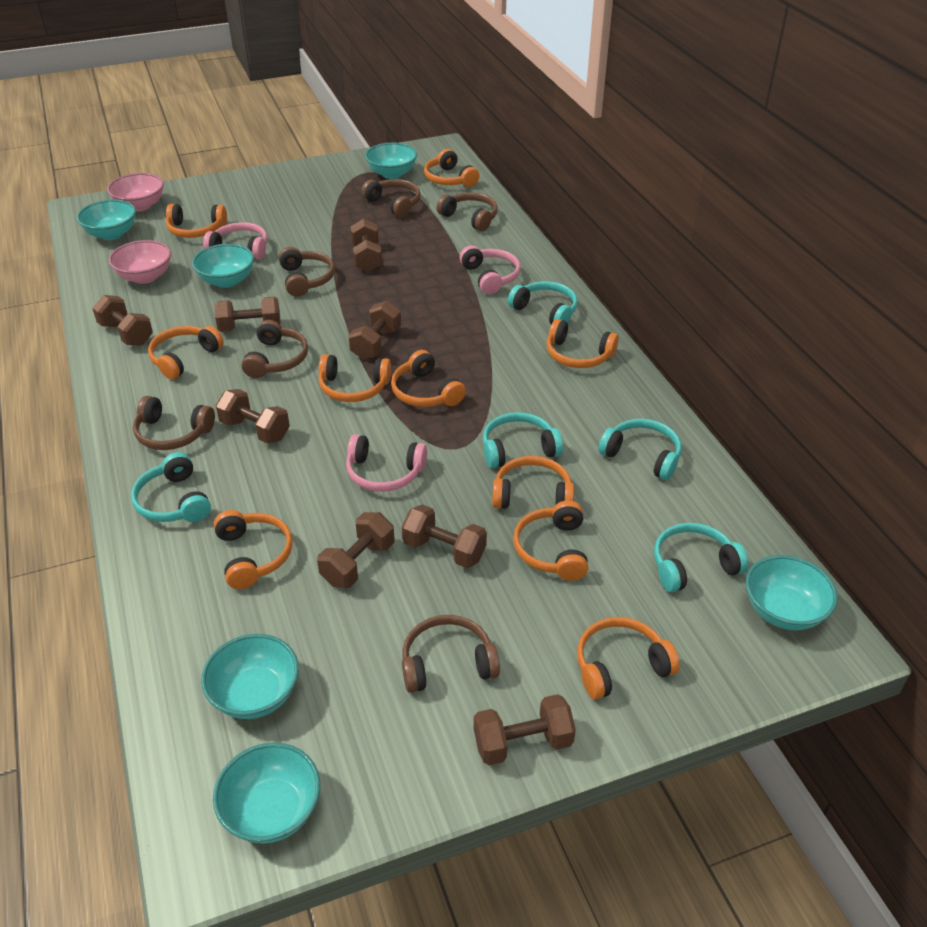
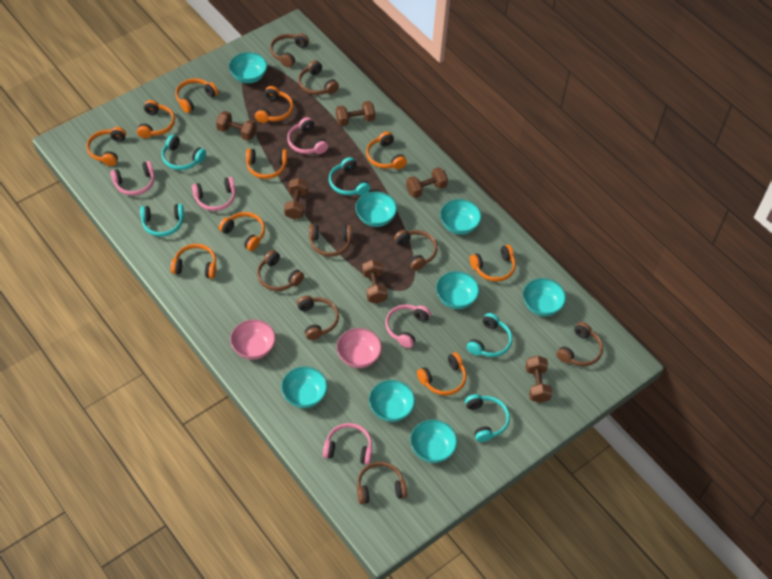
brown dumbbell: [92,295,153,346] [214,297,281,332] [216,389,290,443] [317,512,395,588] [348,301,401,360] [351,219,382,272] [402,504,487,568] [474,694,576,765] = 8 -> [216,111,257,141] [284,178,308,220] [336,101,375,126] [362,260,388,304] [406,167,448,198] [525,356,552,403] = 6
brown headphones: [133,396,215,450] [241,320,308,378] [279,247,335,297] [361,179,421,217] [402,615,500,693] [437,192,498,231] = 6 -> [257,250,304,291] [270,33,309,67] [297,296,339,340] [298,60,339,95] [309,224,352,257] [357,462,407,504] [394,230,438,271] [556,322,603,366] = 8
pink headphones: [203,222,268,260] [346,434,427,492] [460,246,521,294] = 3 -> [110,161,155,196] [192,177,235,211] [287,117,328,154] [323,423,372,465] [385,304,431,348] = 5
turquoise bowl: [77,199,136,240] [192,244,254,288] [201,634,299,719] [213,742,320,844] [365,142,417,179] [746,555,838,630] = 6 -> [229,52,267,83] [281,366,327,408] [355,191,397,227] [369,380,415,422] [410,420,457,463] [436,271,479,309] [440,199,482,235] [523,278,566,316] = 8

